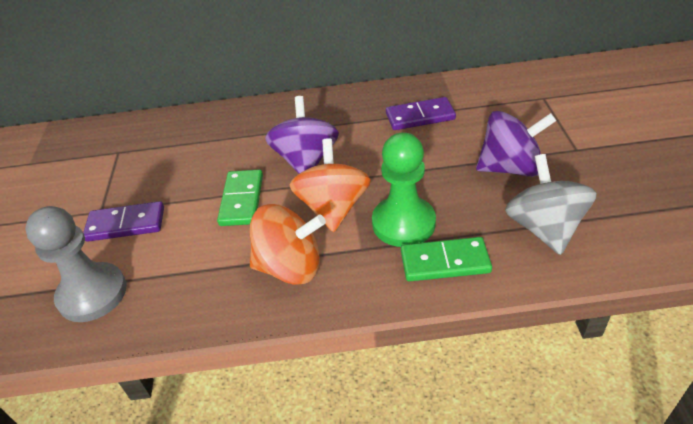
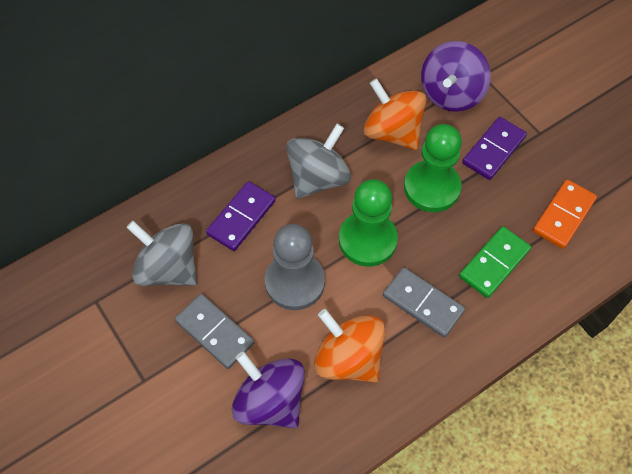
green domino: [217,169,263,226] [401,237,492,282] = 2 -> [459,226,531,298] = 1
green pawn: [372,132,436,247] = 1 -> [339,179,398,267] [404,124,462,212] = 2
grey domino: none = 0 -> [175,294,254,369] [383,267,465,337] = 2
grey spinning top: [505,154,597,255] = 1 -> [126,221,197,286] [286,124,351,199] = 2
orange domino: none = 0 -> [533,179,597,249] = 1

